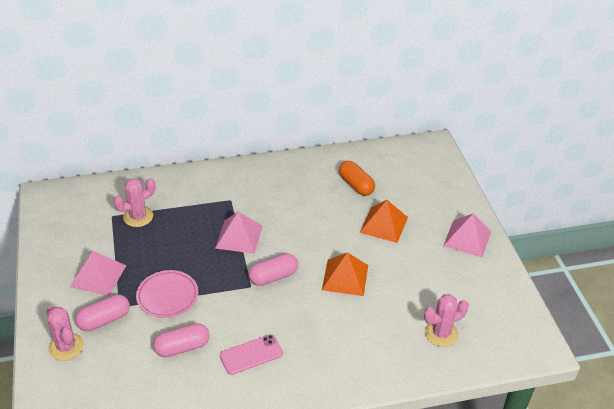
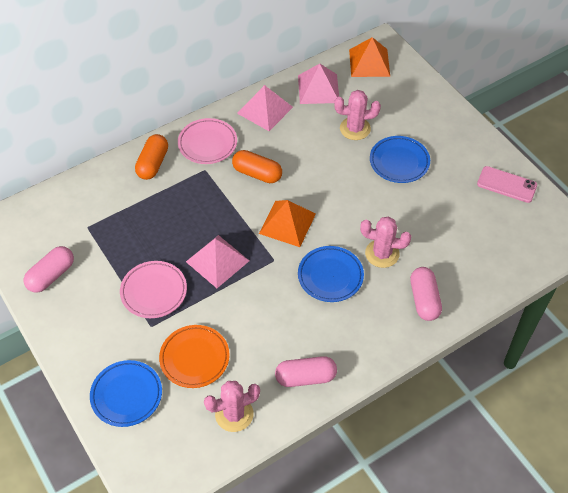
blue plate: none = 0 -> [90,360,162,427] [298,246,364,302] [370,136,430,183] = 3
orange capsule: [339,161,375,196] = 1 -> [135,134,168,180] [232,150,282,183] = 2
orange plate: none = 0 -> [159,325,230,388] = 1
pink plate: [136,270,198,318] = 1 -> [120,261,187,318] [178,118,237,164] = 2

